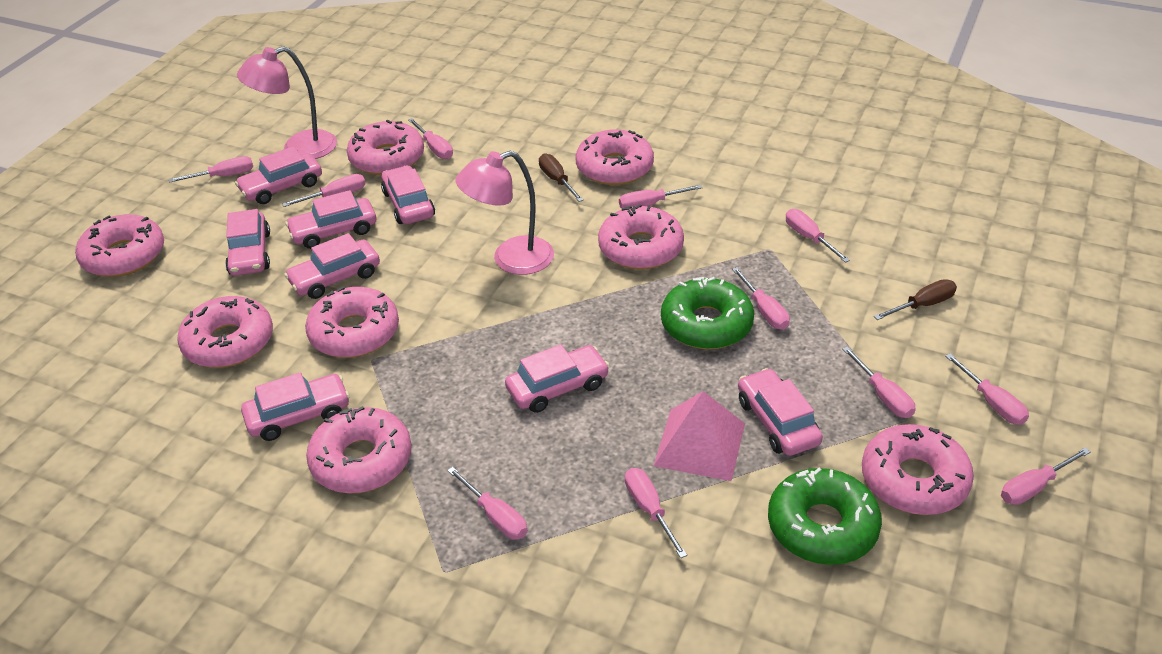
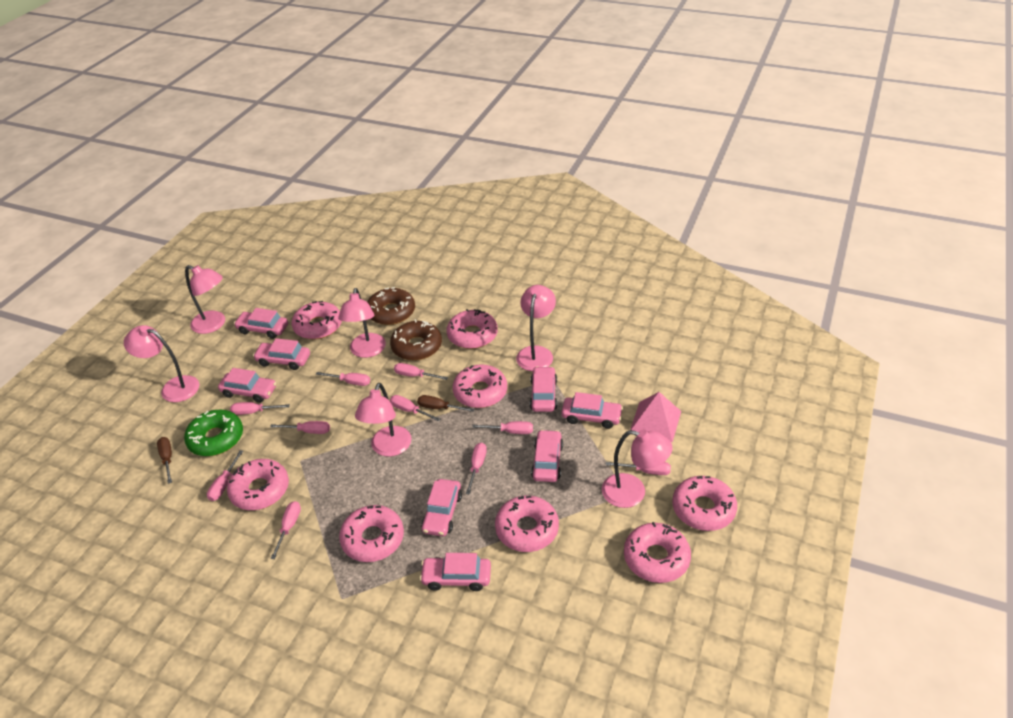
brown donut: none = 0 -> [367,287,415,325] [390,319,442,361] = 2
green donut: [661,277,754,349] [768,468,882,565] = 2 -> [184,410,243,456] = 1
pink lamp: [237,46,337,159] [456,151,554,275] = 2 -> [124,325,199,402] [185,265,225,334] [338,288,386,358] [355,383,411,456] [516,285,556,371] [602,429,673,508] = 6
pink screwdriver: [169,156,253,183] [282,174,365,207] [408,118,453,159] [447,467,528,540] [619,185,703,209] [625,468,687,558] [732,267,790,330] [786,209,850,263] [842,347,915,418] [945,353,1029,425] [1001,448,1090,505] = 11 -> [207,450,243,501] [230,402,290,415] [270,421,330,434] [271,501,301,559] [316,372,370,386] [390,395,440,422] [394,363,448,380] [466,443,487,495] [472,421,533,434] [606,462,671,475] = 10

